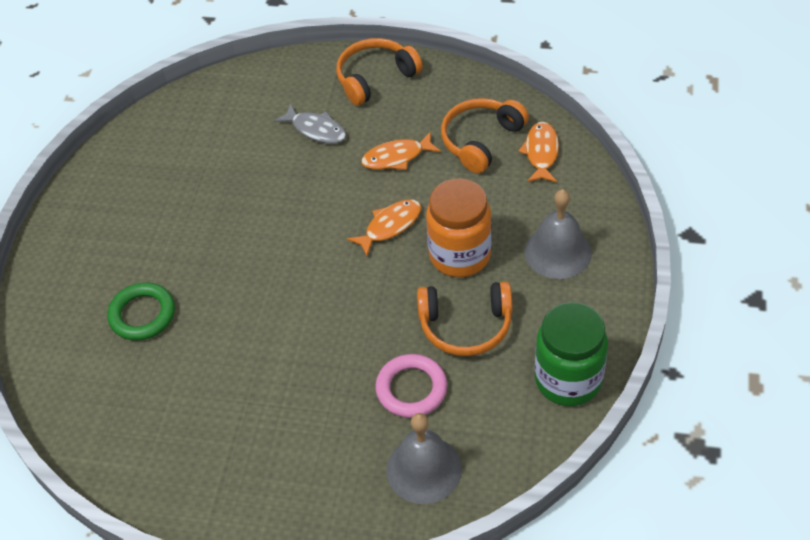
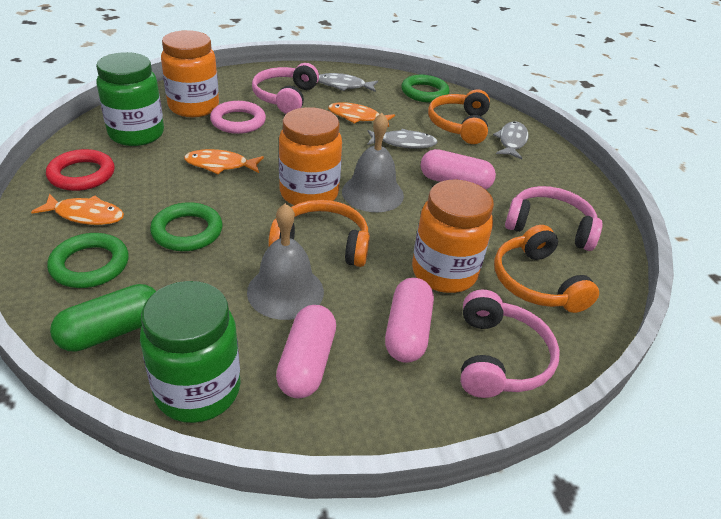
green capsule: none = 0 -> [50,284,156,352] = 1
green jar: [535,302,608,406] = 1 -> [96,52,164,146] [140,281,241,423] = 2
green ring: [107,282,175,340] = 1 -> [47,233,129,288] [150,202,222,251] [401,75,449,102] = 3
grey fish: [274,103,347,144] = 1 -> [318,73,378,92] [367,129,438,149] [493,121,528,159] = 3
orange jar: [426,178,492,277] = 1 -> [161,30,219,117] [279,107,342,205] [412,180,494,293] = 3
pink capsule: none = 0 -> [276,305,336,398] [385,278,434,363] [421,149,496,189] = 3
pink headphones: none = 0 -> [252,63,319,114] [461,290,560,398] [505,186,602,251] = 3
red ring: none = 0 -> [46,149,115,191] = 1

